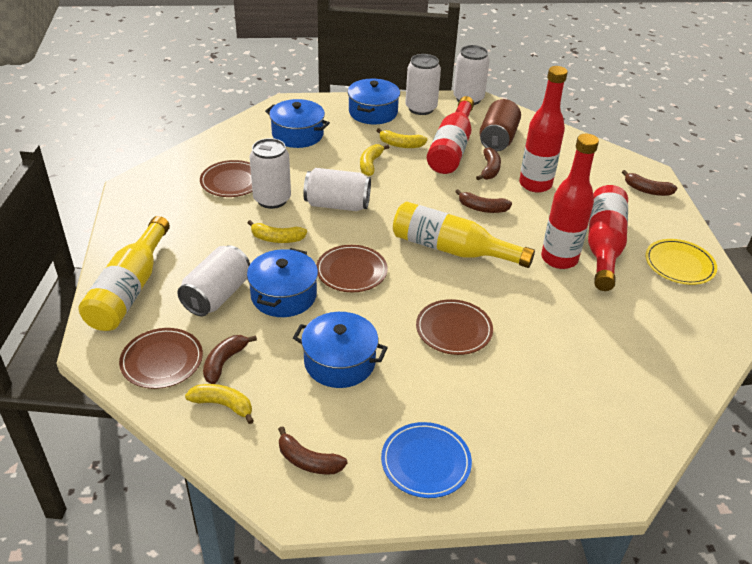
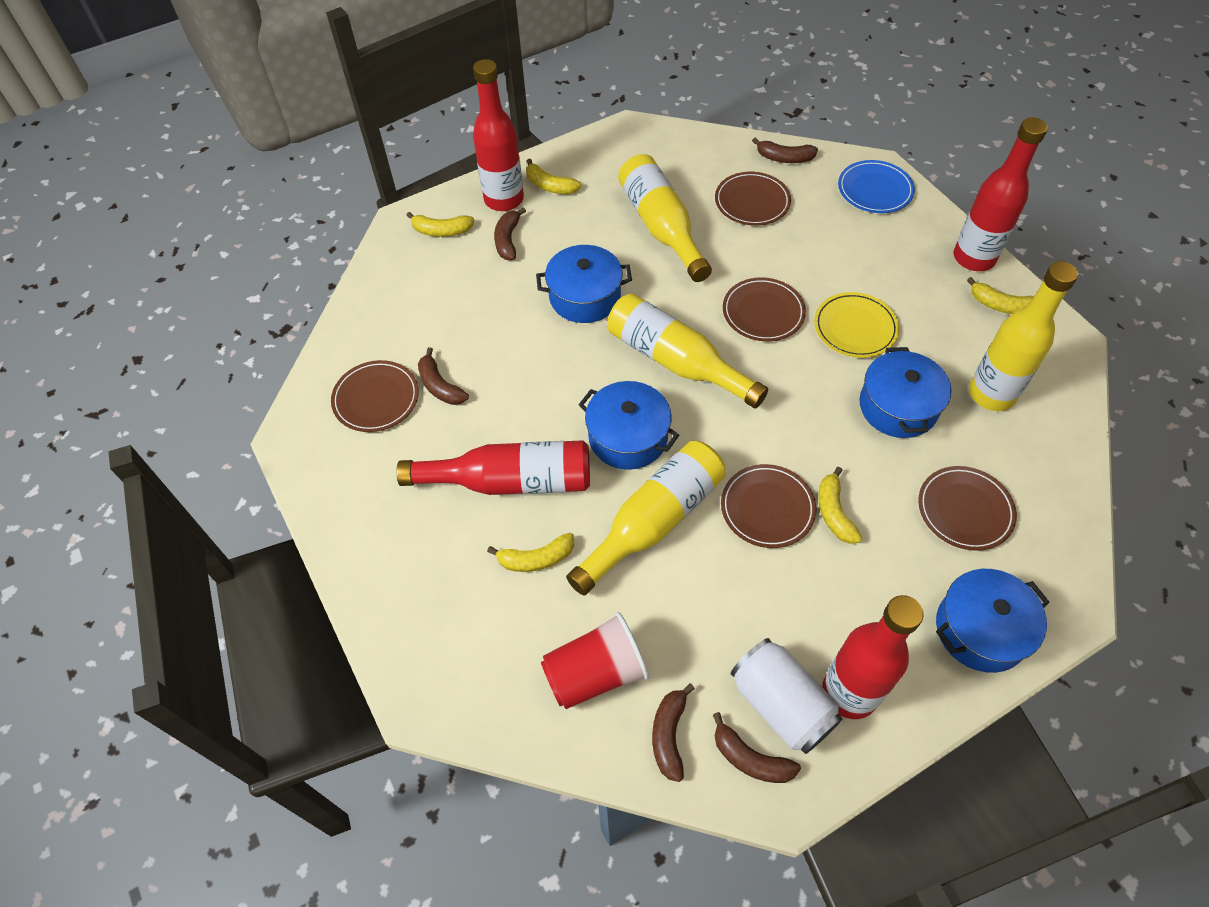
brown can: [479,99,521,151] = 1 -> none = 0
brown plate: [119,328,203,389] [200,160,252,197] [316,245,388,292] [416,299,493,355] = 4 -> [331,360,419,432] [715,172,791,226] [721,464,816,548] [723,277,806,341] [918,466,1017,551] = 5
red cup: none = 0 -> [541,612,649,709] = 1
white can: [178,245,250,316] [250,138,291,209] [303,168,371,211] [405,54,441,115] [453,45,490,105] = 5 -> [731,638,843,754] = 1
yellow banana: [185,384,254,424] [248,220,307,243] [360,144,389,176] [376,128,427,148] = 4 -> [406,212,474,237] [487,533,574,572] [526,159,581,194] [818,467,862,544] [967,277,1034,314] = 5
yellow bottle: [78,216,170,331] [393,201,535,268] = 2 -> [566,441,726,596] [607,293,768,409] [618,154,712,282] [969,261,1078,411] = 4

